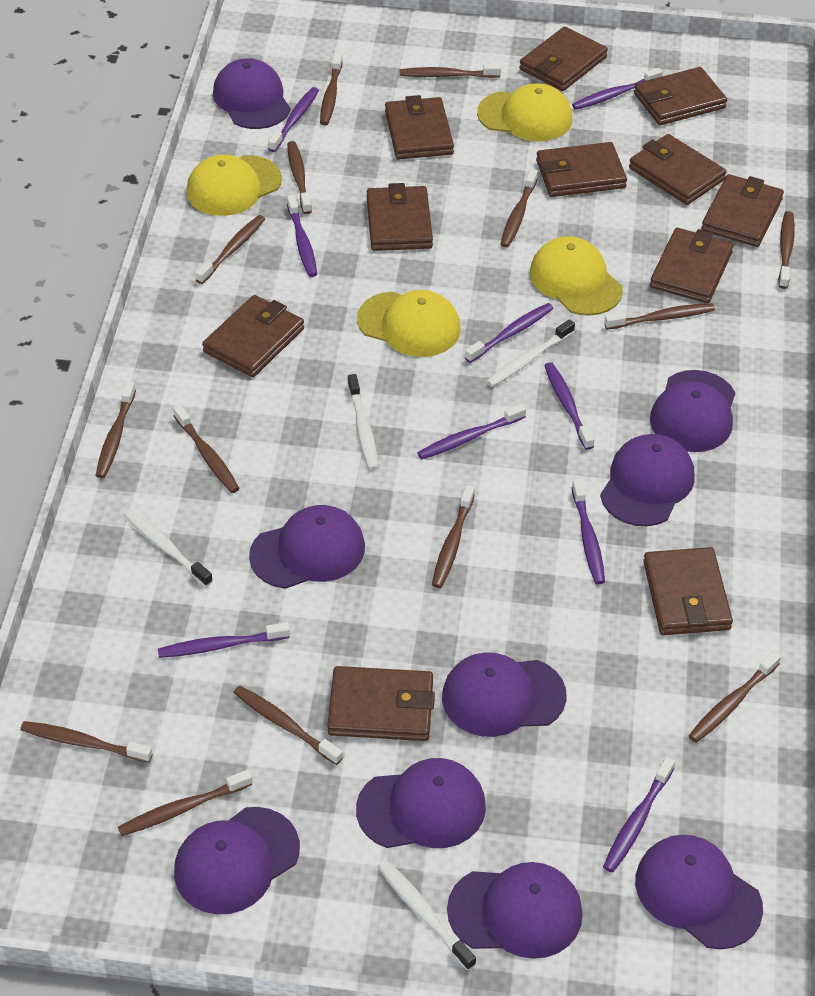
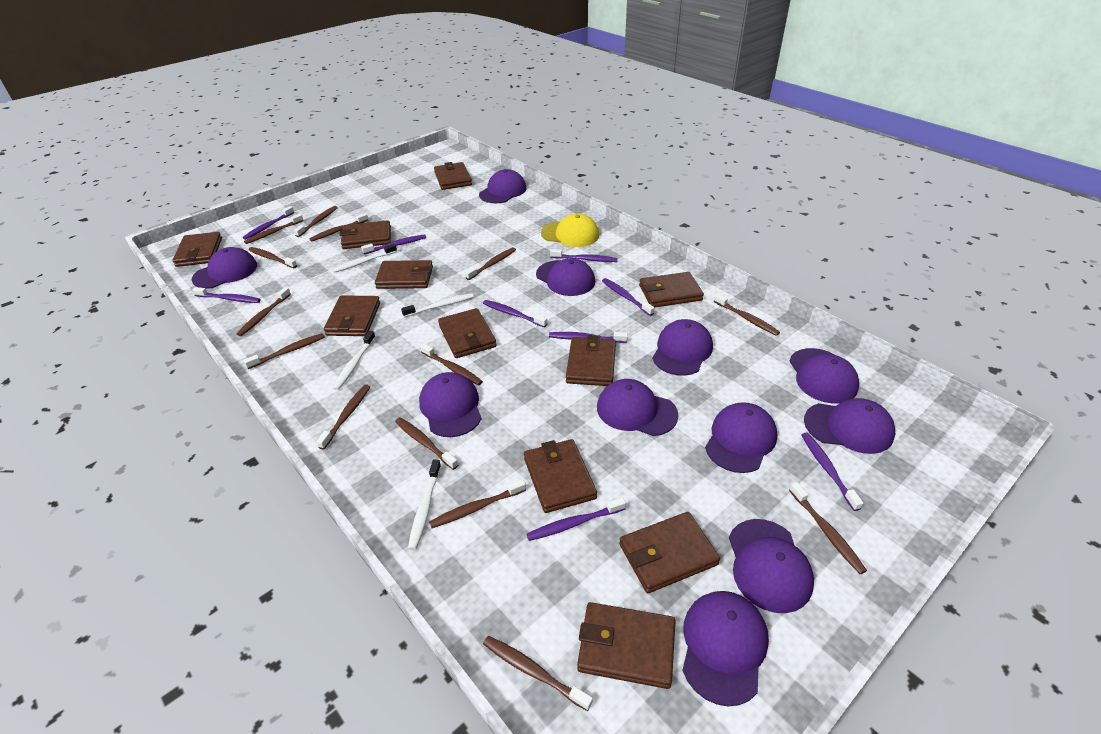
purple cap: [174,807,300,914] [213,58,291,129] [249,505,365,589] [356,758,486,848] [442,652,566,737] [447,862,583,959] [600,434,695,526] [635,835,763,949] [650,370,735,452] = 9 -> [192,247,257,289] [419,372,482,437] [479,169,526,203] [536,258,595,296] [597,379,678,436] [652,319,713,376] [682,591,769,706] [705,402,777,473] [729,519,814,613] [789,348,859,404] [804,398,895,454] = 11
yellow cap: [186,155,282,216] [357,290,461,357] [477,83,572,141] [530,236,623,316] = 4 -> [541,214,599,247] = 1

